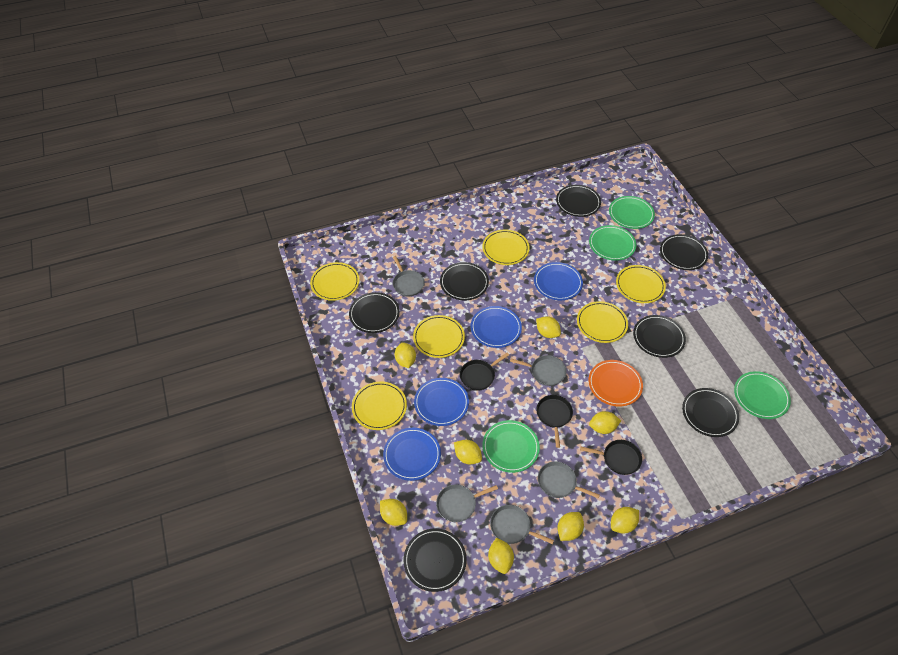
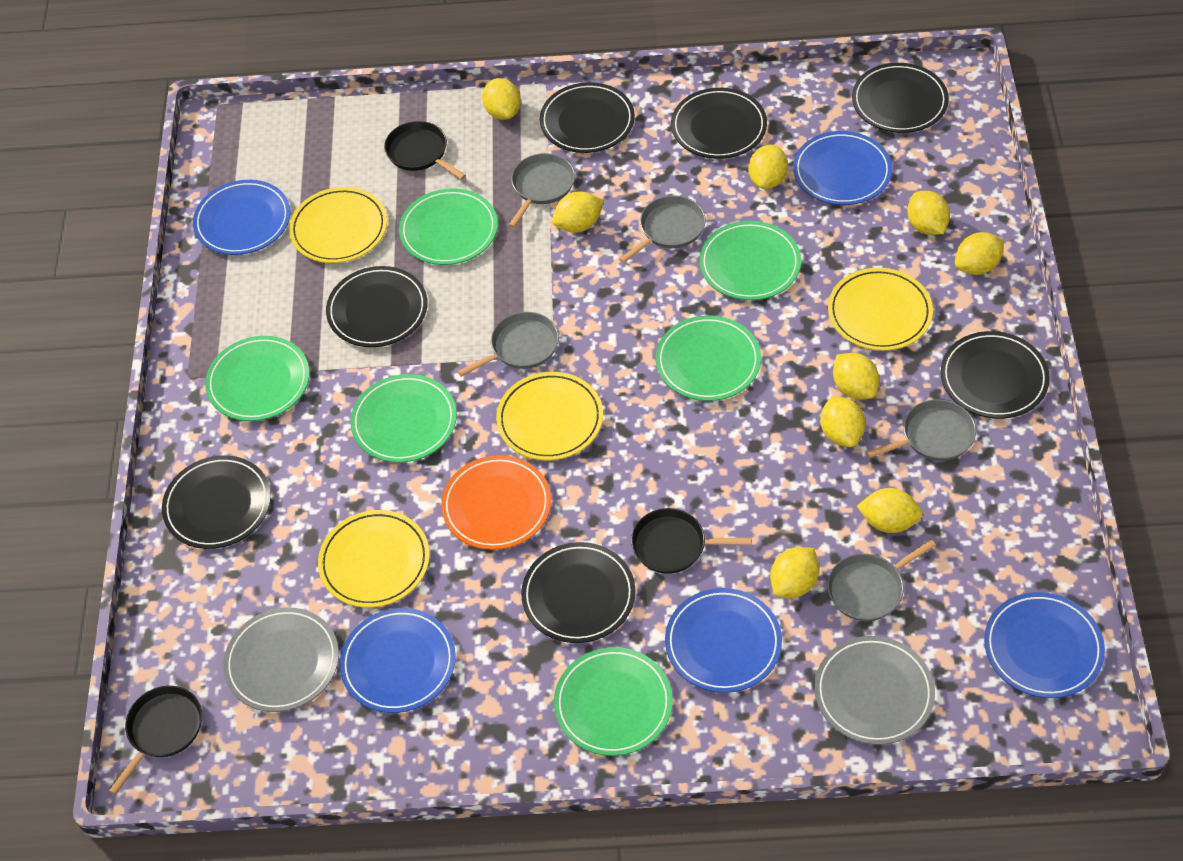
blue plate: [383,428,441,481] [414,378,469,426] [471,306,522,348] [534,262,583,300] = 4 -> [193,180,291,255] [340,608,456,713] [665,588,782,693] [793,131,892,205] [984,592,1105,698] = 5
green plate: [482,420,540,473] [589,225,636,261] [609,196,655,229] [734,371,791,419] = 4 -> [205,336,310,421] [350,374,457,463] [399,188,498,265] [554,647,673,756] [656,315,761,401] [699,221,801,300] = 6
grey plate: none = 0 -> [223,607,339,712] [815,636,935,745] = 2
yellow lemon: [380,499,407,526] [395,343,416,368] [454,440,482,464] [488,538,514,574] [536,316,561,338] [557,512,584,541] [589,411,621,434] [611,507,639,534] = 8 -> [482,78,521,120] [552,191,604,233] [748,145,788,189] [770,547,819,598] [820,396,865,447] [833,353,879,400] [857,488,923,533] [907,191,950,235] [955,232,1004,275] = 9
yellow plate: [310,262,359,301] [352,381,407,430] [413,315,465,358] [482,230,530,265] [577,301,628,343] [616,265,666,303] = 6 -> [289,187,387,263] [318,510,430,608] [496,372,603,460] [828,268,933,351] = 4

